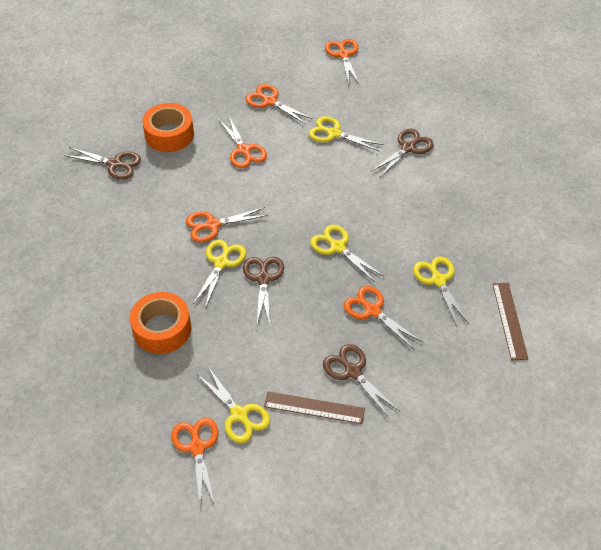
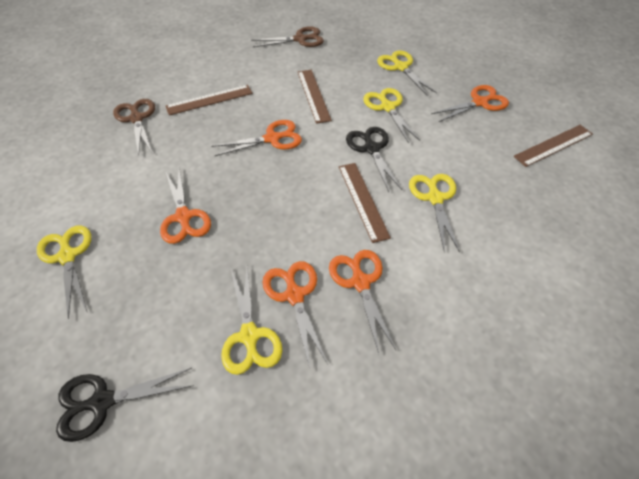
black scissors: none = 0 -> [56,368,194,442] [346,127,402,192] = 2
brown ruler: [264,391,365,424] [493,283,528,361] = 2 -> [166,85,253,115] [298,70,332,124] [339,163,391,243] [513,125,593,167] = 4
brown scissors: [64,147,141,180] [243,257,284,325] [323,344,399,419] [371,129,434,177] = 4 -> [113,99,155,156] [251,26,324,47] = 2
orange scissors: [171,418,218,510] [186,207,268,243] [219,117,267,168] [245,84,313,124] [325,39,359,84] [344,286,422,349] = 6 -> [160,169,211,244] [211,120,302,156] [262,261,328,368] [329,250,396,353] [431,85,509,122] = 5
orange tape: [130,292,191,354] [142,103,194,152] = 2 -> none = 0

